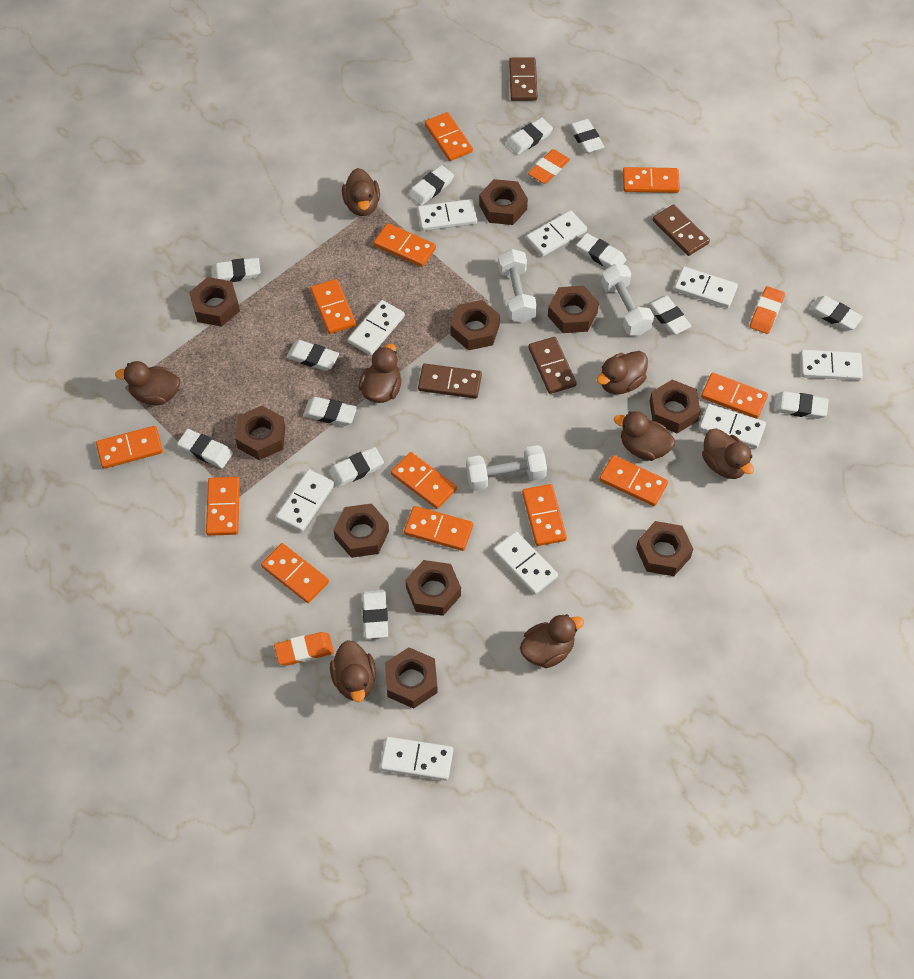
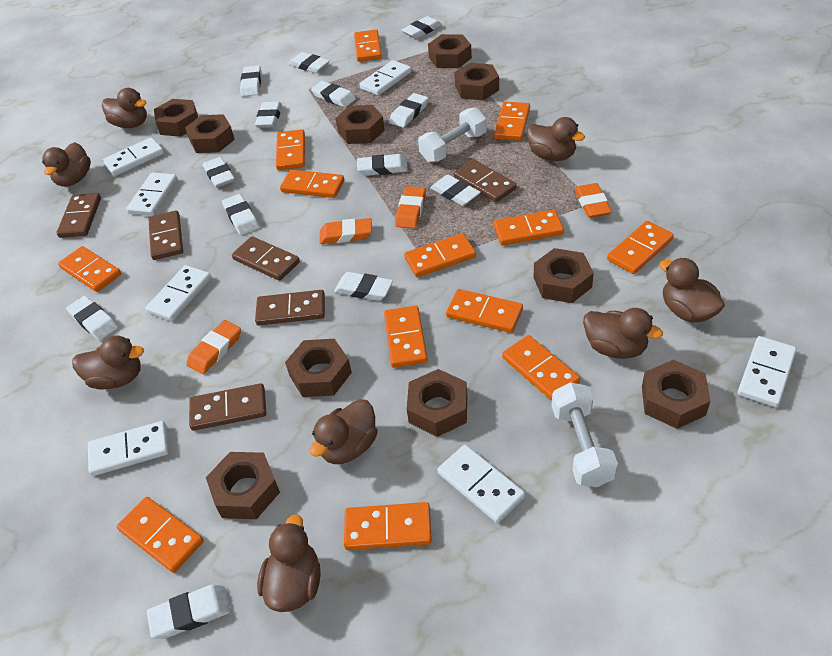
brown domino: [418,364,482,399] [509,57,538,101] [528,337,577,394] [653,204,710,256] = 4 -> [56,193,101,238] [148,211,183,260] [189,383,266,431] [232,236,300,281] [255,290,325,325] [454,160,517,202] = 6
orange domino: [96,426,163,469] [206,477,240,536] [261,543,329,603] [310,279,356,334] [374,223,436,267] [391,452,457,509] [404,506,473,551] [425,112,473,161] [522,484,567,546] [599,455,668,506] [623,167,680,193] [701,373,768,419] = 12 -> [58,246,121,292] [117,497,204,573] [276,129,305,170] [280,170,344,198] [344,502,432,550] [354,30,382,62] [384,306,428,368] [404,233,476,277] [446,289,523,333] [494,102,530,141] [494,210,564,246] [502,335,580,401] [607,221,674,274] = 13
orange eraser: [274,632,334,666] [528,149,570,184] [750,286,785,334] = 3 -> [187,320,241,374] [320,218,372,244] [395,186,426,228] [575,183,612,218] = 4
white domino: [276,469,335,532] [348,300,405,355] [380,737,453,781] [417,199,477,231] [493,531,558,595] [526,210,587,257] [674,267,738,308] [699,404,766,449] [800,350,863,380] = 9 -> [88,421,169,476] [103,137,164,176] [126,172,178,216] [146,265,211,321] [360,60,411,96] [437,445,525,523] [738,336,797,407] = 7
white dumbbell: [466,445,547,491] [498,249,537,322] [601,264,654,335] = 3 -> [418,107,487,162] [552,382,618,487] = 2

